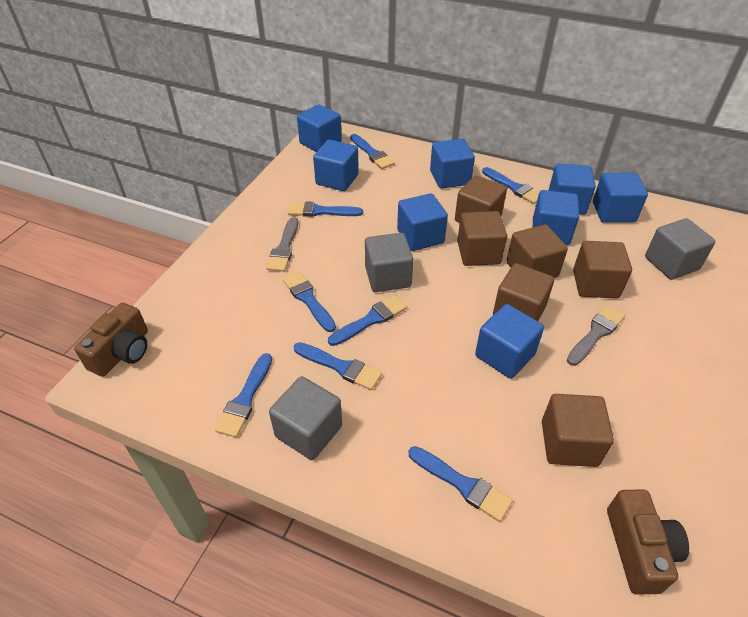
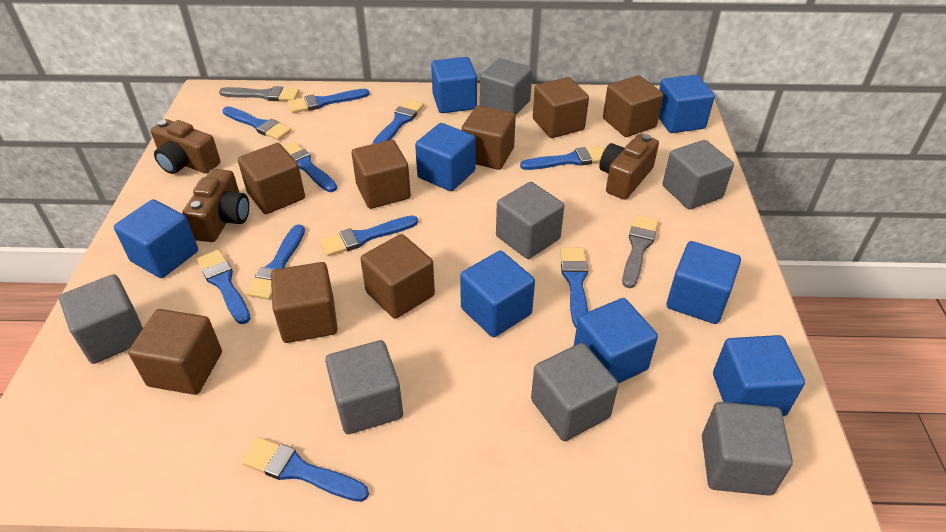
blue brush: [215,353,272,438] [283,272,336,332] [288,201,363,217] [294,342,382,390] [328,295,407,346] [350,134,395,169] [408,446,513,522] [482,167,539,204] = 8 -> [197,250,251,324] [223,106,292,140] [242,437,369,502] [246,224,305,300] [284,142,337,192] [288,89,369,113] [320,215,418,256] [373,99,424,144] [520,146,605,170] [560,247,588,328] = 10
brown camera: [74,303,148,377] [607,489,689,595] = 2 -> [151,119,220,174] [182,169,249,242] [599,134,659,200] = 3
brown cube: [455,175,507,223] [457,211,507,266] [493,263,554,321] [506,224,568,278] [542,394,614,467] [573,241,632,299] = 6 -> [128,309,222,395] [238,143,305,214] [271,262,338,343] [352,140,411,209] [360,234,435,319] [461,106,516,170] [533,77,589,138] [603,75,663,137] = 8
grey cube: [269,376,342,460] [365,233,413,292] [645,218,716,280] = 3 -> [59,274,143,364] [325,340,403,434] [480,58,532,115] [496,182,564,259] [531,343,619,441] [663,140,734,210] [702,402,793,496] = 7

